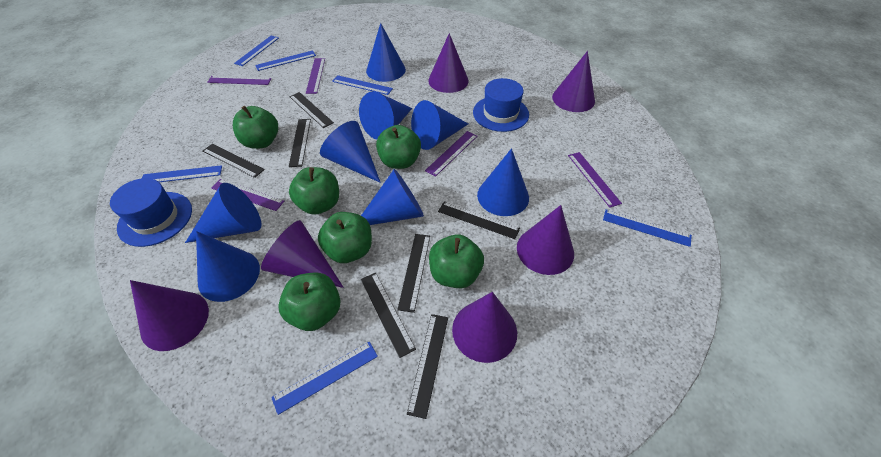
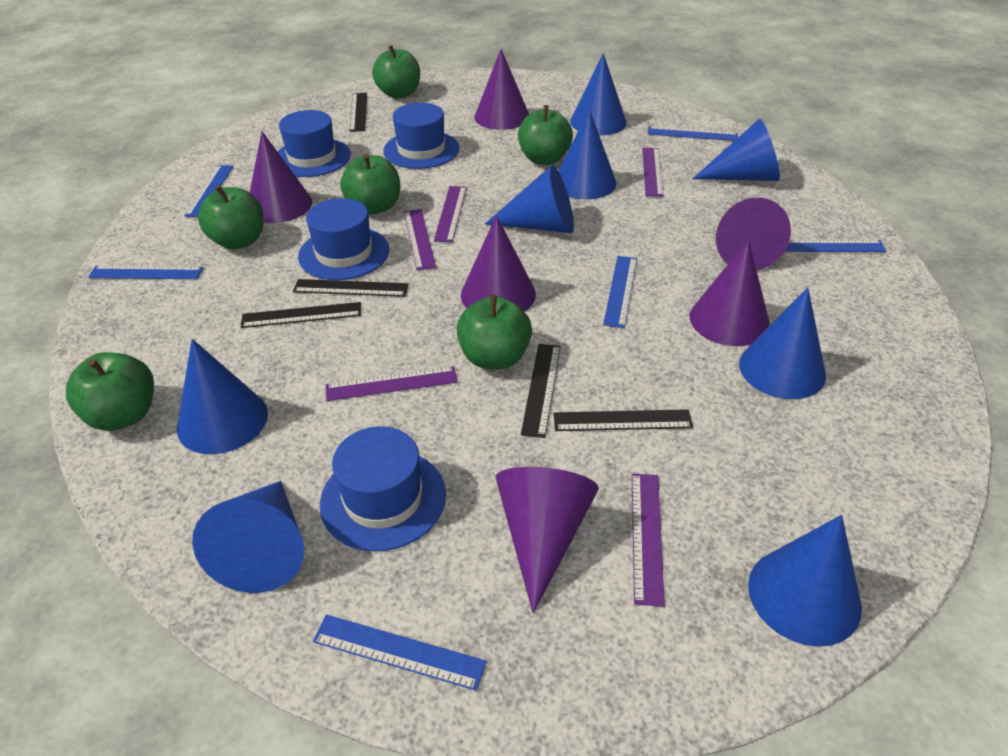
black ruler: [203,144,265,178] [289,92,334,128] [289,119,311,167] [361,273,416,358] [397,234,430,313] [407,314,448,419] [438,201,520,239] = 7 -> [241,302,361,328] [293,279,409,297] [350,93,367,132] [521,344,561,438] [554,409,693,431] = 5
blue hat: [110,178,192,247] [473,78,529,132] = 2 -> [277,110,351,177] [298,198,389,280] [320,426,446,551] [383,103,459,169] = 4

